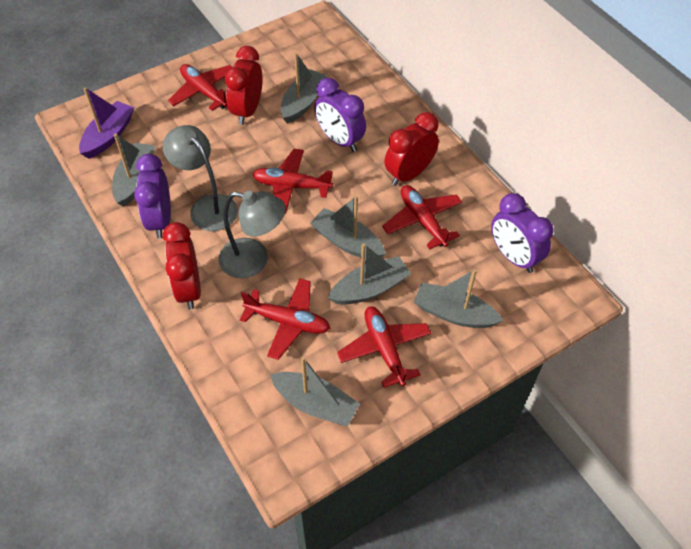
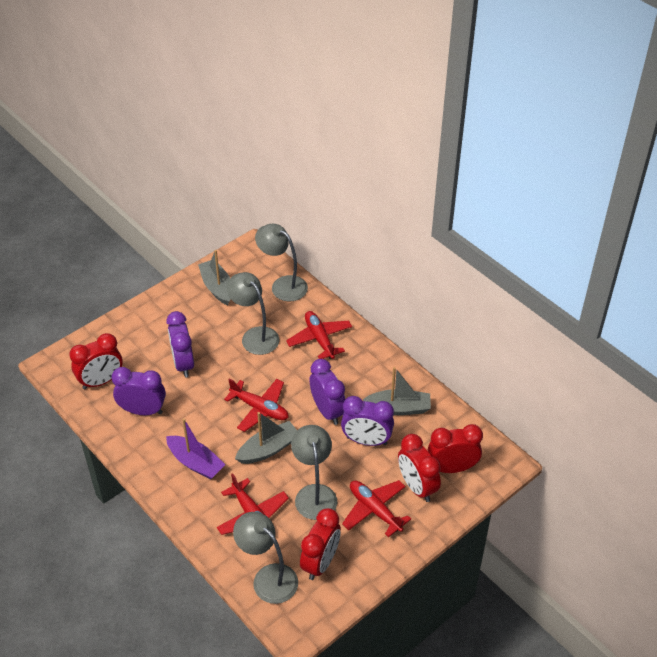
grey boat: [112,133,155,207] [270,357,360,426] [280,53,327,124] [310,196,386,257] [328,243,411,305] [414,269,503,328] = 6 -> [198,250,230,306] [235,412,297,464] [363,367,431,415] = 3
grey lamp: [163,125,238,231] [218,190,286,278] = 2 -> [227,272,279,355] [233,512,298,604] [255,224,308,301] [291,425,337,520] = 4
purple clock: [134,154,171,239] [315,78,366,152] [491,193,553,273] = 3 -> [111,367,166,415] [166,311,194,377] [309,359,345,425] [341,396,394,446] = 4
red clock: [163,222,201,309] [225,46,263,125] [384,112,439,186] = 3 -> [69,333,123,389] [300,508,341,580] [398,434,441,502] [428,424,483,473] = 4
red plane: [168,64,232,111] [240,278,330,360] [253,149,333,214] [337,306,431,388] [382,185,462,250] = 5 -> [217,473,289,535] [224,378,289,432] [286,311,352,359] [342,480,411,537] = 4

